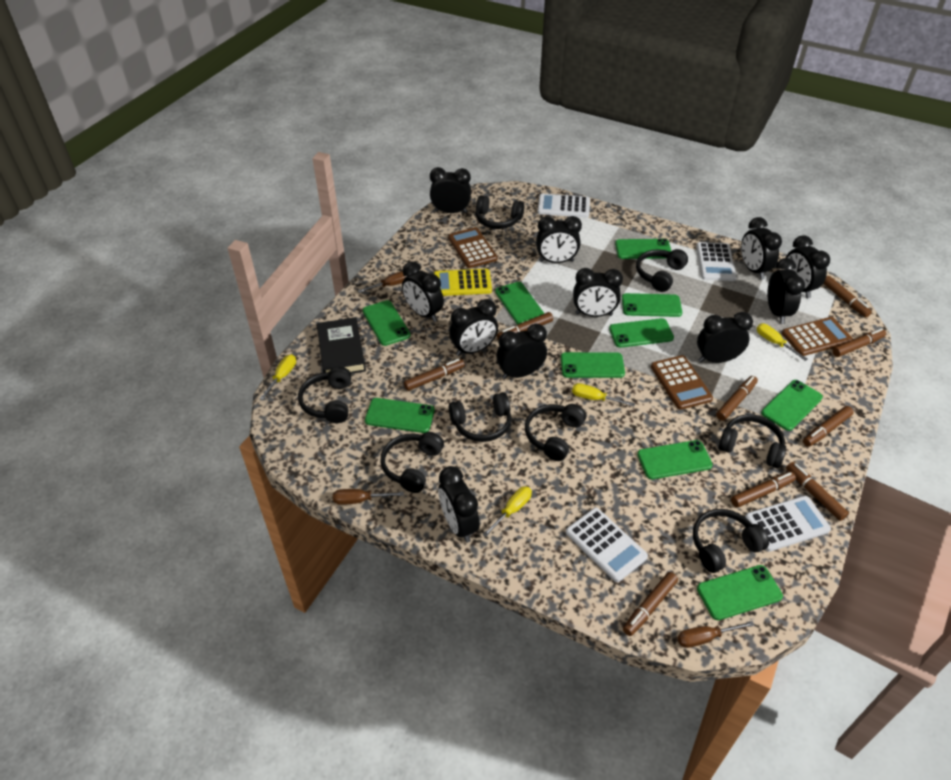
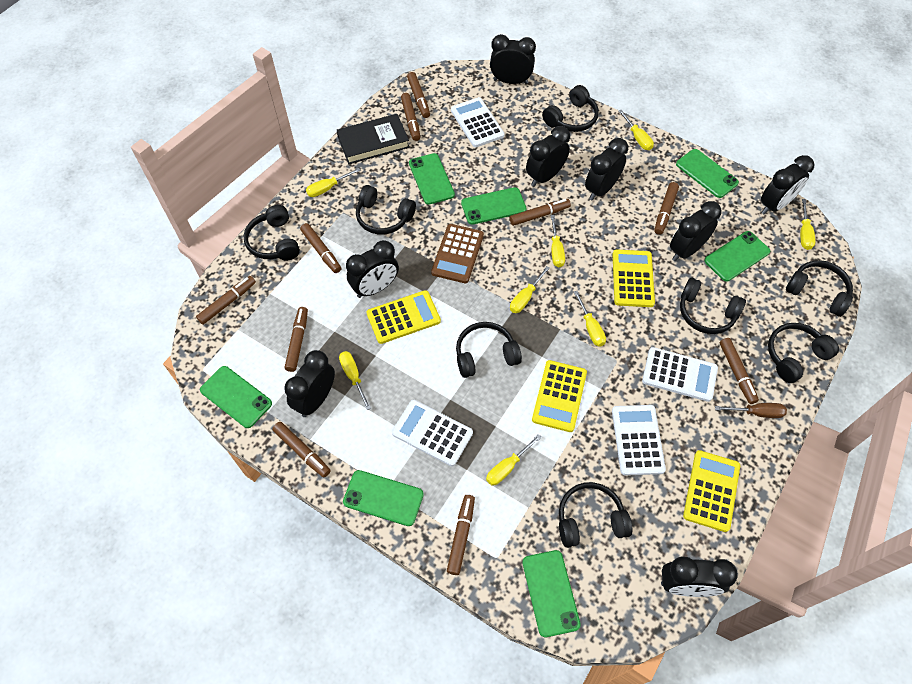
black clock: [402,261,444,322] [430,167,471,213] [438,466,480,543] [449,299,498,356] [496,324,547,379] [536,216,582,263] [573,268,623,317] [697,312,753,363] [741,217,782,280] [767,258,805,324] [784,235,830,298] = 11 -> [284,350,335,417] [346,240,399,298] [490,34,536,84] [526,126,570,187] [585,138,628,201] [661,556,738,597] [670,201,721,261] [761,155,814,215] = 8
brown calculator: [448,227,497,268] [651,355,713,410] [782,317,853,356] = 3 -> [431,224,484,283] = 1
brown marker: [404,359,465,391] [497,312,553,340] [623,572,678,636] [716,376,758,421] [731,472,796,508] [786,462,849,521] [803,406,854,447] [823,276,872,317] [832,328,886,357] = 9 -> [196,276,256,325] [272,422,331,477] [285,307,308,372] [300,223,341,273] [401,93,420,141] [407,72,430,118] [447,495,475,575] [510,199,571,226] [654,182,679,235] [720,338,759,404] = 10
brown screwdriver: [333,489,404,505] [358,271,406,293] [678,621,755,648] = 3 -> [715,403,787,418] = 1
green phone: [363,300,411,346] [365,398,435,433] [495,282,544,324] [561,352,625,378] [609,318,674,348] [615,239,671,259] [622,293,682,317] [637,440,713,479] [697,565,783,620] [761,380,823,431] = 10 -> [200,366,272,428] [343,470,424,526] [409,153,455,205] [461,187,527,225] [522,550,581,637] [676,149,739,198] [704,231,770,281] = 7
yellow calculator: [434,269,492,296] = 1 -> [366,290,441,344] [532,360,587,432] [613,249,655,307] [683,450,740,532] = 4
yellow screwdriver: [260,354,296,400] [482,486,532,537] [572,383,635,406] [757,324,808,361] = 4 -> [306,168,361,197] [339,351,371,410] [486,434,542,486] [510,266,550,313] [551,215,565,267] [574,291,606,346] [619,110,654,150] [800,199,815,250] = 8

